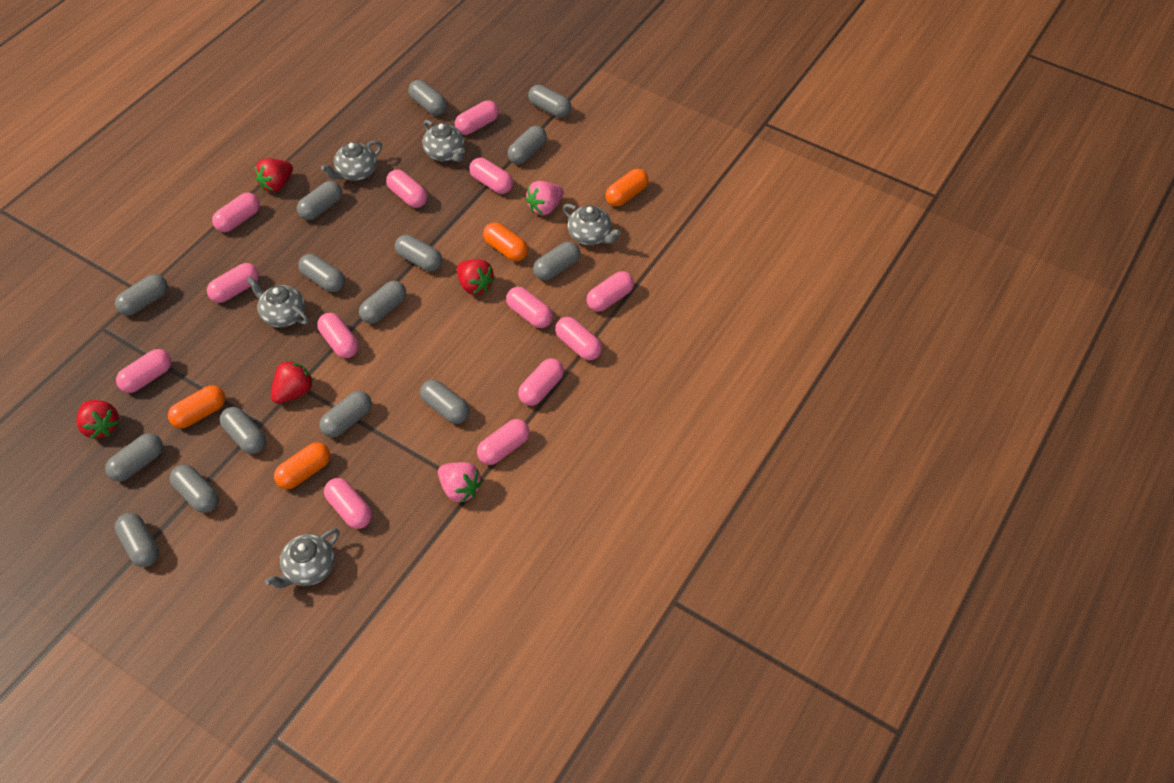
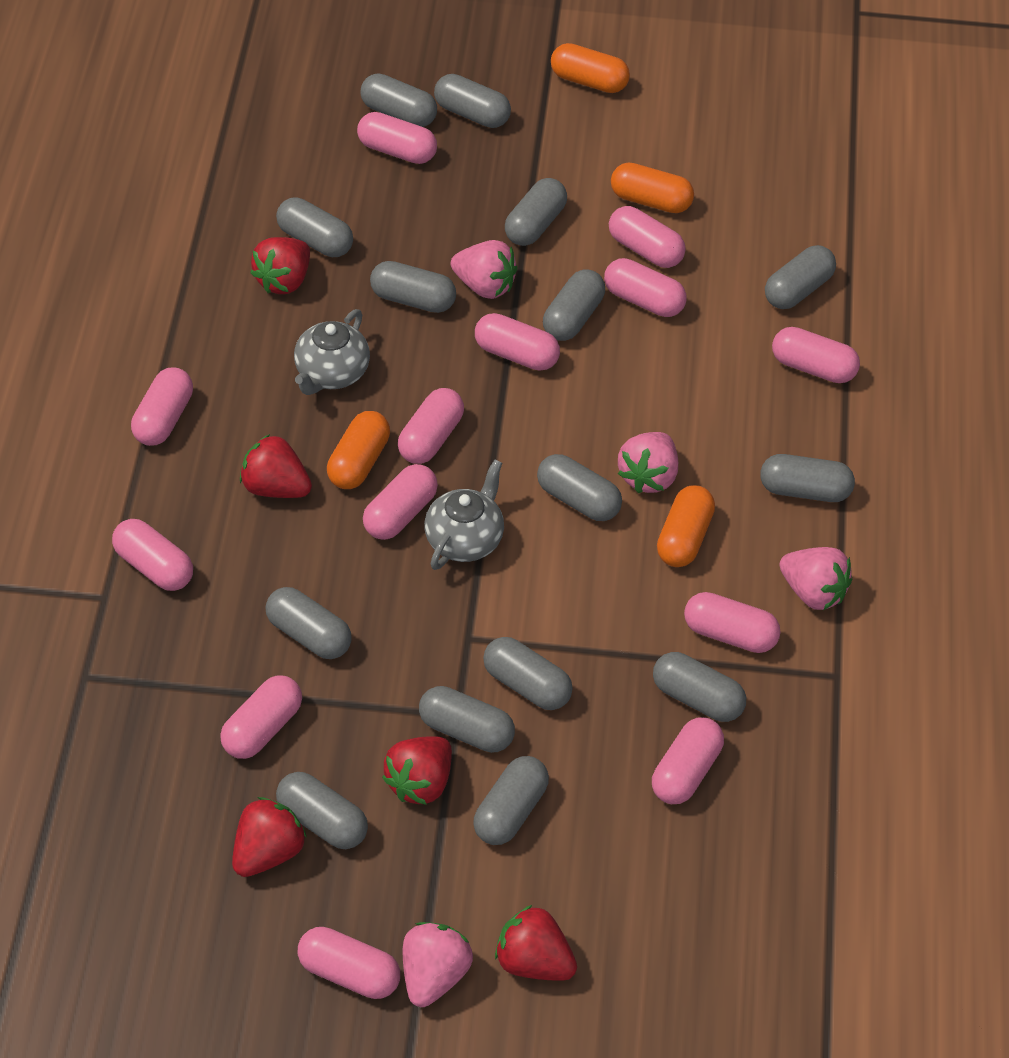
grey teapot: [246,276,309,328] [265,529,340,588] [321,141,382,181] [422,120,465,162] [563,204,621,245] = 5 -> [294,309,370,395] [424,459,504,570] = 2
pink strawberry: [438,462,482,503] [526,181,564,215] = 2 -> [403,922,473,1007] [451,240,518,299] [618,432,678,493] [779,547,852,610] = 4
red strawberry: [77,400,120,439] [255,158,293,192] [271,360,314,404] [457,259,495,295] = 4 -> [232,797,307,877] [240,434,312,498] [250,237,310,294] [382,736,452,805] [495,905,577,981] = 5

